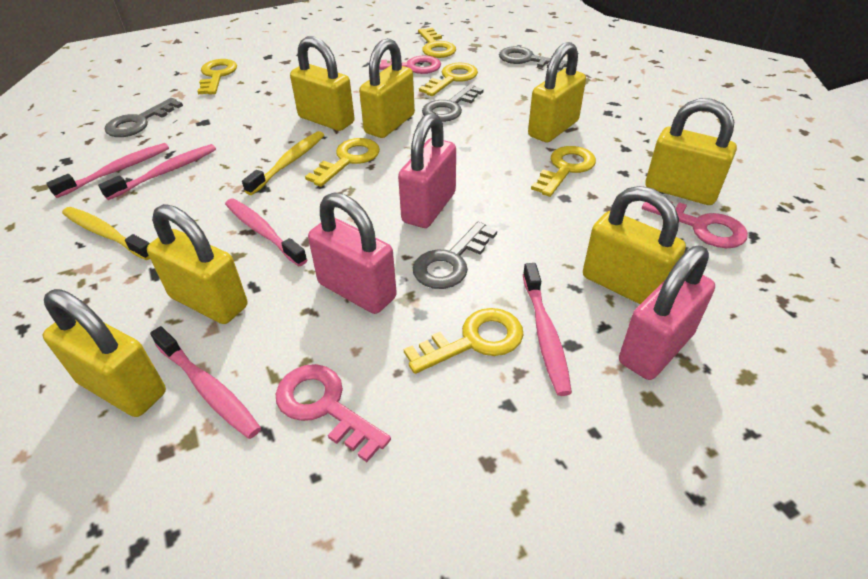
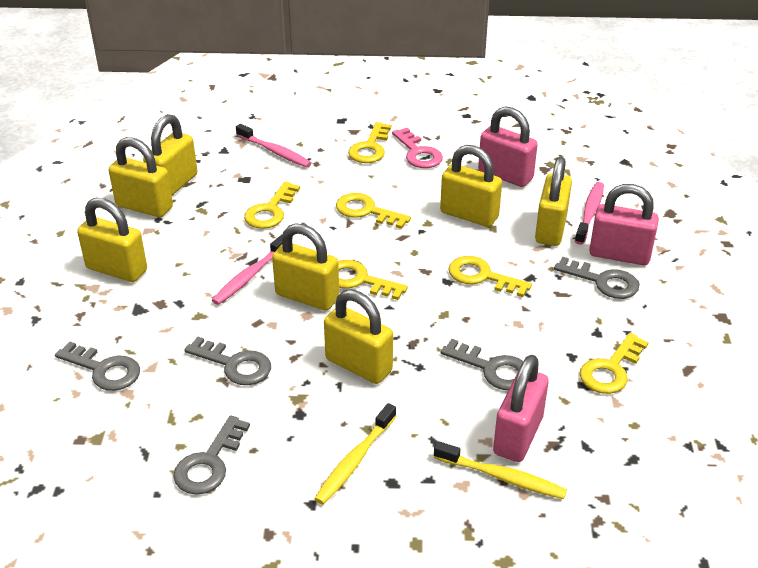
grey key: [105,98,183,137] [413,222,497,289] [422,84,484,122] [499,46,567,71] = 4 -> [55,342,140,391] [173,415,250,495] [185,337,271,385] [440,339,523,390] [554,257,639,299] = 5
pink key: [276,364,391,462] [379,55,441,74] [642,201,748,248] = 3 -> [392,128,443,168] = 1
pink toothbrush: [46,143,169,198] [98,144,216,200] [150,326,261,439] [225,198,307,266] [523,263,572,396] = 5 -> [212,234,283,305] [236,124,312,167] [575,182,604,245] = 3

